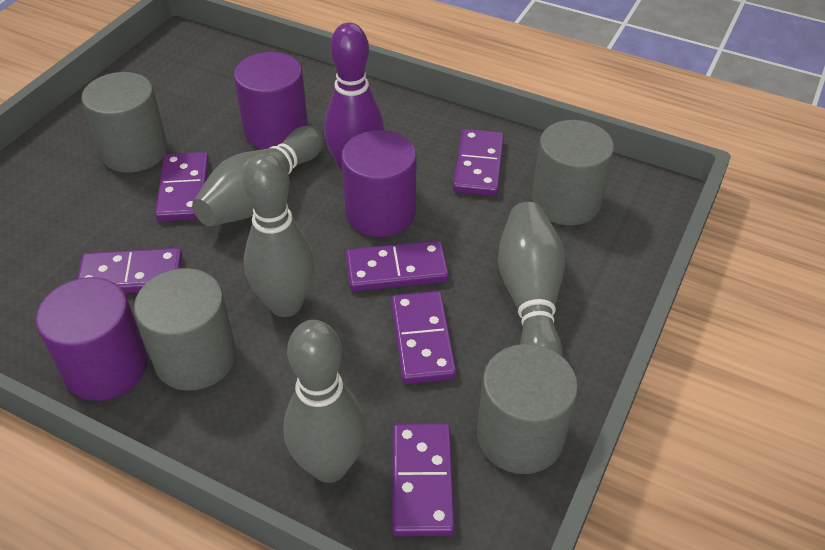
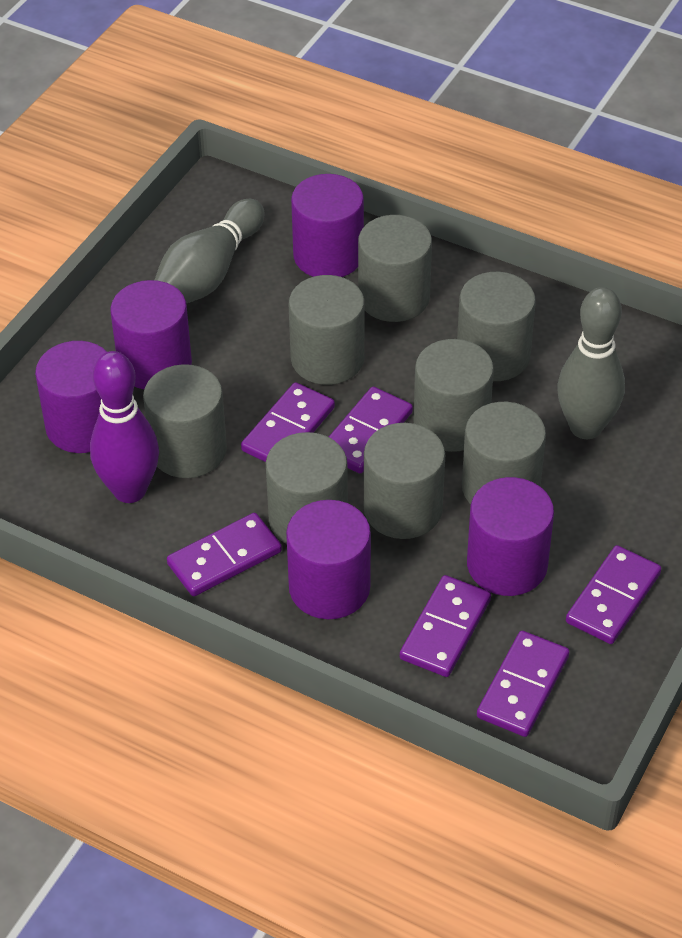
grey bowling pin: [192,126,324,226] [243,153,315,317] [283,320,366,483] [498,202,565,356] = 4 -> [154,199,264,303] [557,287,625,439] = 2
grey cylinder: [81,72,168,173] [134,268,237,391] [477,344,578,474] [531,120,614,225] = 4 -> [143,364,227,478] [266,432,348,544] [289,275,365,385] [358,215,432,322] [364,423,445,539] [413,339,494,452] [457,272,536,381] [462,402,546,504] = 8
purple cylinder: [36,277,148,401] [234,52,308,149] [341,130,417,237] = 3 -> [35,341,107,453] [110,280,192,389] [286,500,371,619] [291,174,364,277] [467,477,554,596] = 5

